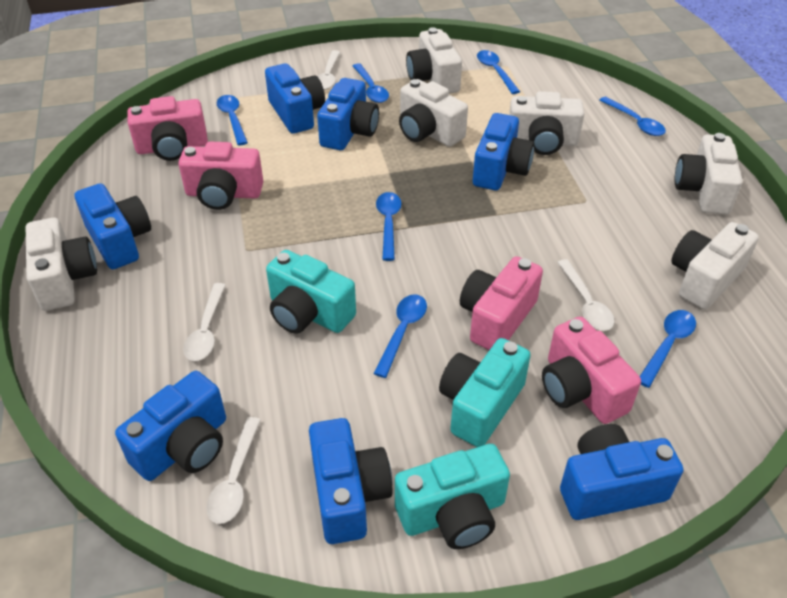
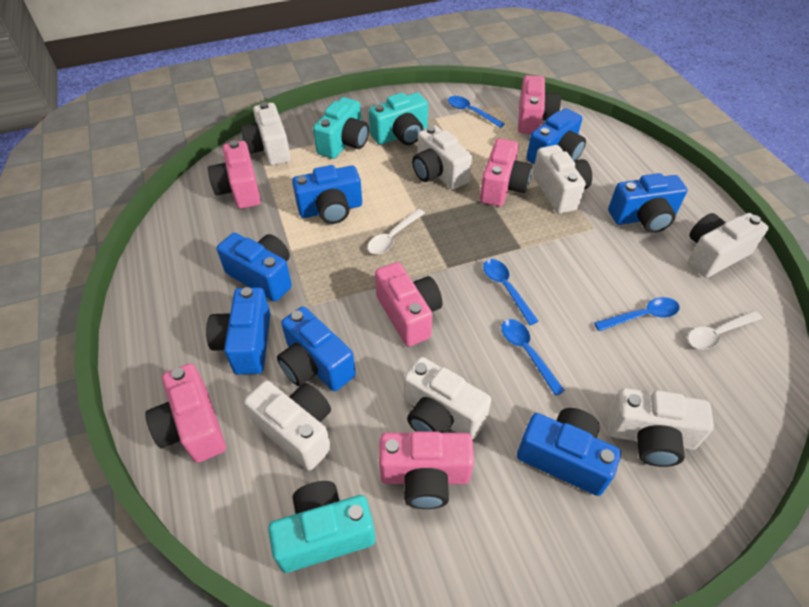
blue spoon: [217,95,248,145] [353,63,389,103] [373,294,427,378] [376,192,402,261] [477,50,520,94] [599,97,666,136] [640,310,696,388] = 7 -> [448,96,505,128] [483,259,538,325] [501,319,565,396] [594,297,680,331] = 4
pink camera: [127,96,208,161] [178,142,263,210] [460,256,543,350] [542,316,641,424] = 4 -> [145,364,226,463] [208,140,261,209] [375,262,442,347] [379,432,474,509] [480,138,532,206] [518,75,561,134] = 6
white camera: [26,218,97,311] [399,79,468,147] [406,27,462,94] [509,91,584,155] [671,222,759,310] [675,133,743,215] = 6 -> [240,102,291,166] [244,381,331,471] [404,357,491,439] [412,125,472,189] [533,145,592,214] [608,388,714,467] [688,213,769,278] = 7
white spoon: [183,283,226,361] [207,417,261,524] [317,50,340,90] [557,259,615,331] = 4 -> [367,209,425,254] [687,311,762,349] = 2

